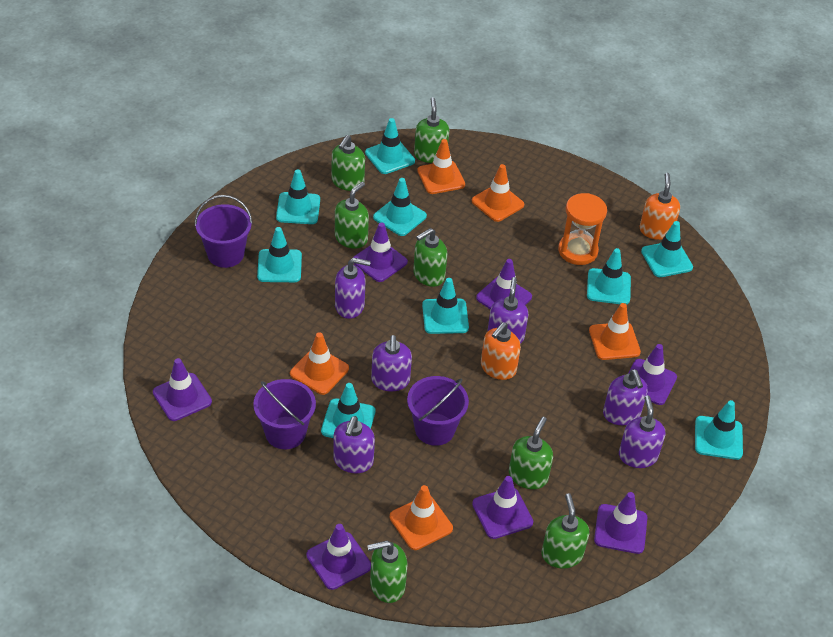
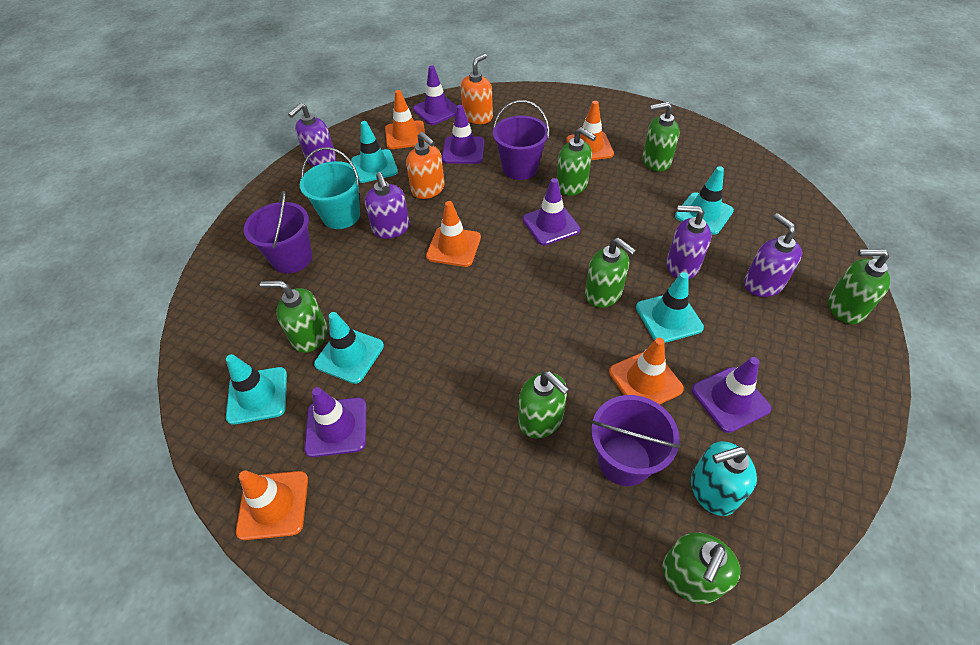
orange hourglass: [558,193,607,265] = 1 -> none = 0
purple soap dispenser: [333,416,375,473] [335,258,371,319] [371,335,412,391] [487,277,528,344] [603,369,648,425] [619,395,665,468] = 6 -> [288,103,336,166] [365,172,410,239] [666,205,711,279] [744,213,802,297] = 4
purple traffic cone: [153,358,212,421] [306,524,371,590] [353,222,408,282] [472,476,533,539] [476,259,532,310] [594,492,647,554] [628,344,677,405] = 7 -> [304,387,366,457] [413,65,457,125] [442,105,485,164] [523,178,580,245] [692,357,771,433] = 5
turquoise bucket: none = 0 -> [300,147,360,229] = 1
turquoise soap dispenser: none = 0 -> [691,441,757,516] = 1
turquoise traffic cone: [257,227,302,282] [276,169,320,224] [321,383,376,438] [365,118,415,174] [373,178,427,236] [422,278,469,334] [587,248,631,305] [641,221,693,277] [695,400,743,460] = 9 -> [226,354,287,425] [314,312,384,384] [351,121,398,183] [636,272,704,343] [675,166,734,235] = 5

